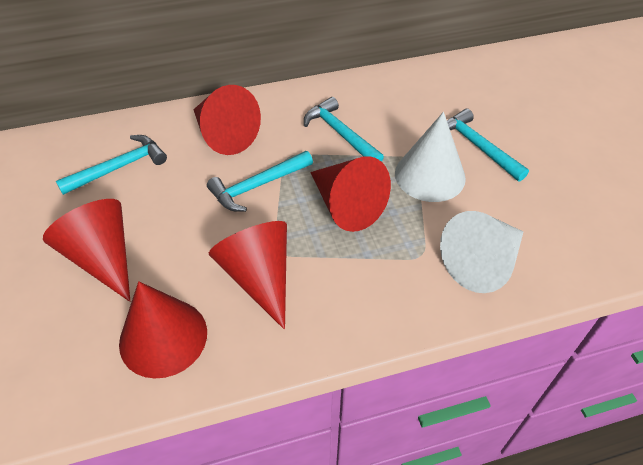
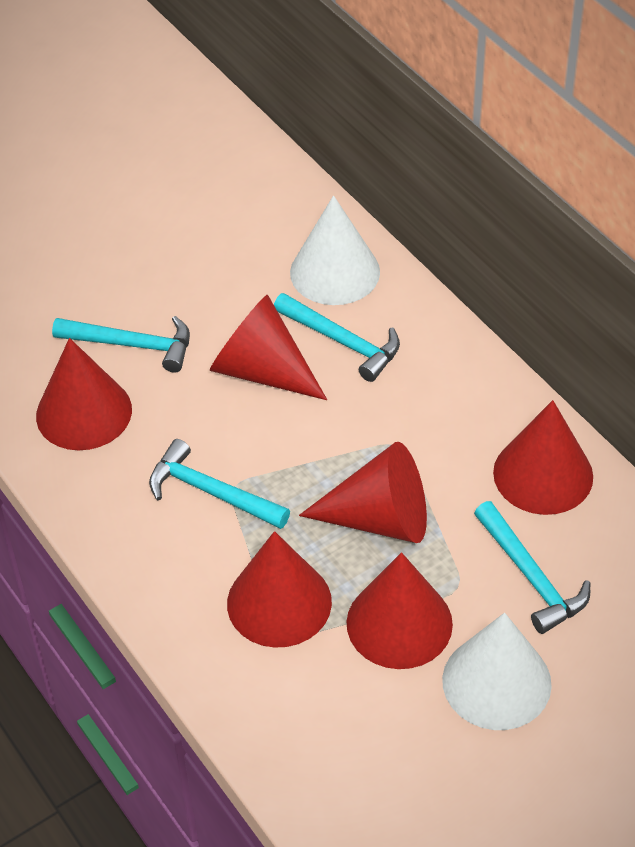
red cone: [43,199,130,302] [119,281,207,379] [193,85,261,155] [209,221,287,330] [310,156,391,232] = 5 -> [36,338,132,450] [210,295,327,400] [227,531,332,648] [299,442,427,543] [346,552,453,669] [493,400,593,515] = 6

